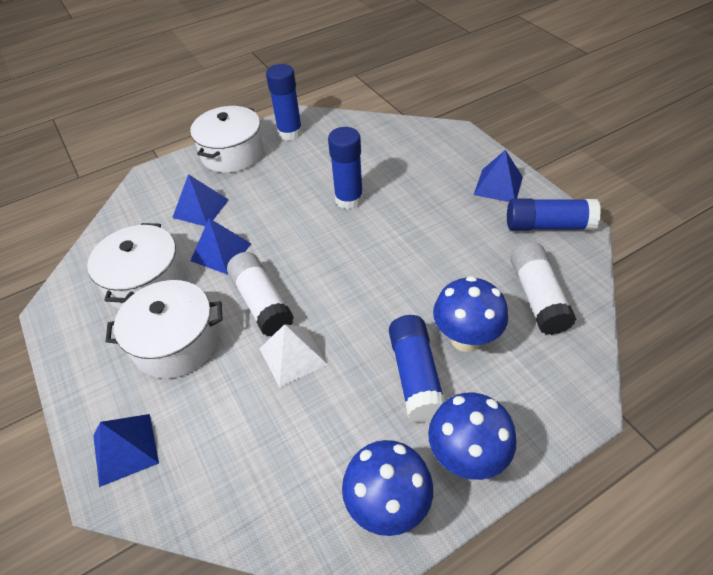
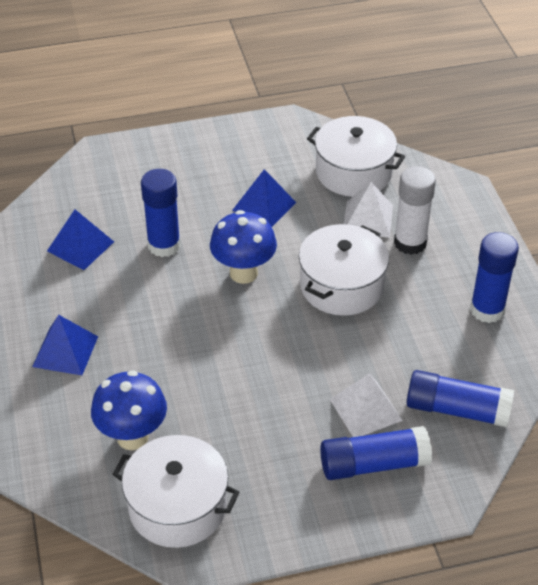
blue mushroom: [342,440,433,536] [428,393,516,480] [433,276,508,352] = 3 -> [91,370,167,450] [210,210,277,284] = 2
blue pyramid: [93,414,159,487] [172,174,229,226] [190,218,251,274] [474,150,523,202] = 4 -> [32,315,98,375] [47,210,114,270] [232,169,297,227] = 3
white glue stick: [227,252,294,336] [510,242,576,335] = 2 -> [394,166,436,255] = 1
white pyramid: [259,324,328,388] = 1 -> [330,373,403,437] [344,182,393,238] = 2

